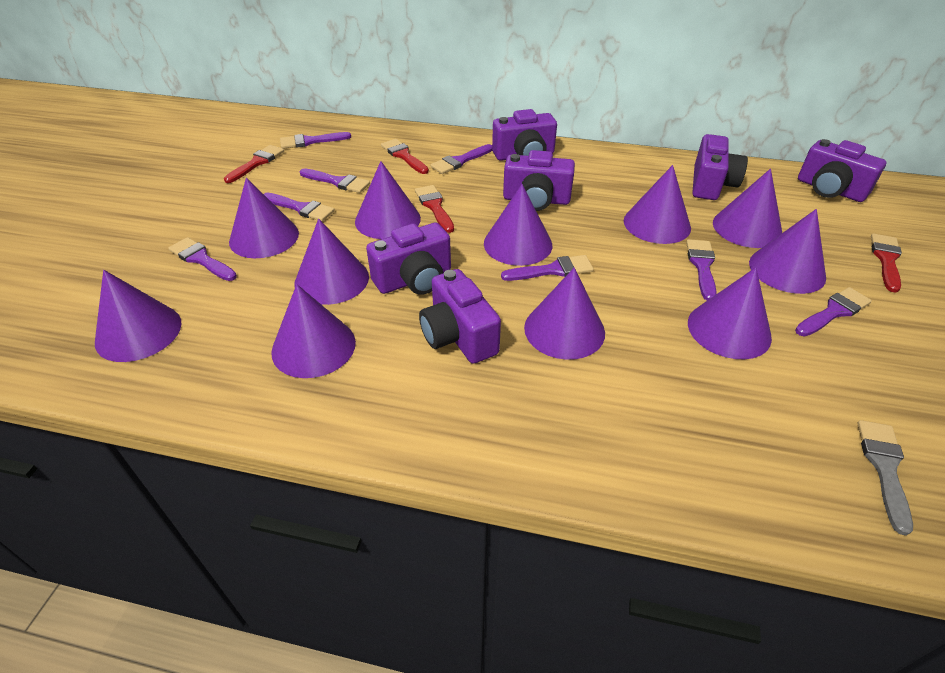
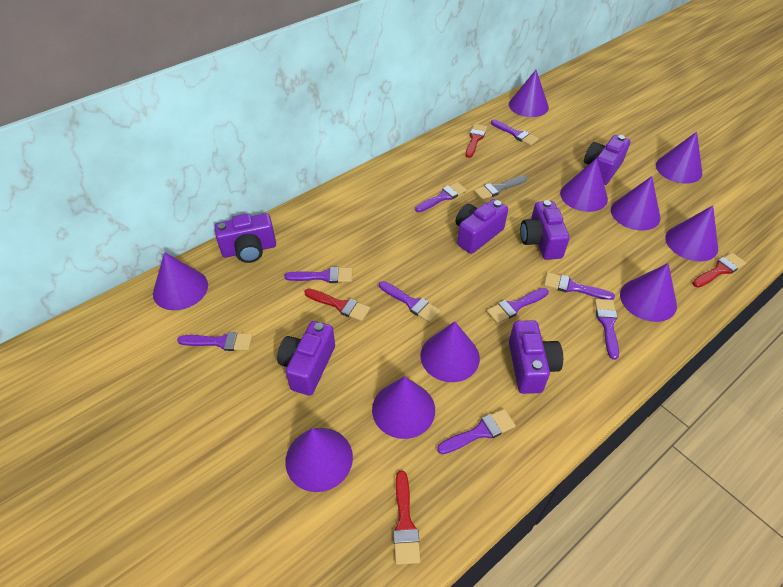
purple brush: [168,237,237,281] [264,193,335,221] [280,132,351,149] [300,168,370,193] [431,144,493,174] [501,255,594,281] [686,239,717,301] [795,287,872,337] = 8 -> [177,332,253,351] [284,267,352,283] [379,281,440,322] [415,182,467,212] [437,409,516,454] [487,288,549,324] [491,120,539,146] [544,272,615,300] [595,299,619,360] = 9
purple cone: [95,270,182,362] [229,178,299,258] [271,284,356,378] [294,219,369,305] [355,161,421,239] [484,184,552,266] [524,268,605,360] [624,165,691,244] [688,267,772,359] [713,169,782,248] [749,209,826,294] = 11 -> [153,252,208,310] [285,428,353,492] [372,376,435,439] [420,322,480,382] [509,70,549,117] [560,158,608,212] [611,176,660,231] [620,263,677,322] [656,132,702,184] [665,206,718,261] = 10

